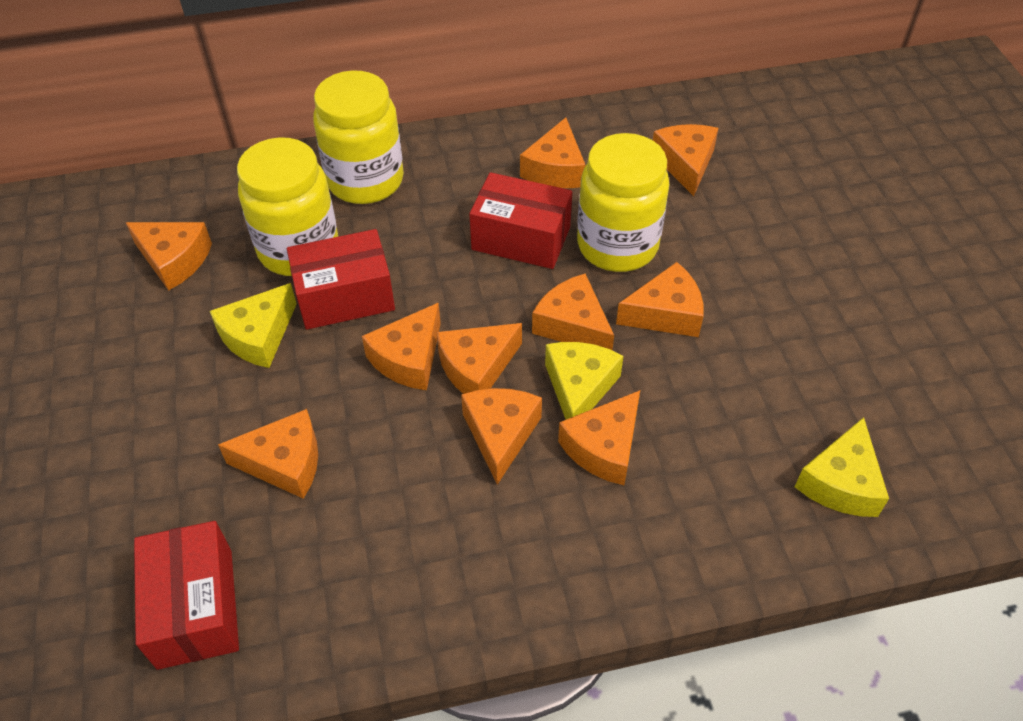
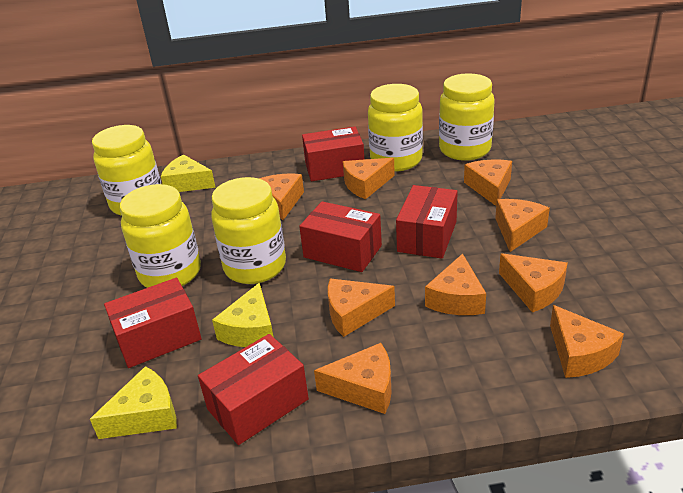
orange cheese: [125,222,212,291] [218,409,318,499] [362,302,441,390] [437,323,522,394] [461,388,542,485] [520,118,586,188] [532,274,614,350] [558,390,640,485] [616,262,704,337] [653,124,718,196] = 10 -> [259,173,304,220] [314,343,392,414] [328,279,395,337] [343,158,395,199] [425,254,486,315] [464,159,512,206] [495,199,550,252] [499,253,568,312] [550,305,624,378] = 9
red box: [134,521,239,670] [287,229,395,330] [469,172,572,269] = 3 -> [104,278,202,368] [198,334,309,445] [299,201,382,272] [302,126,365,181] [396,185,458,259] = 5
yellow jar: [237,137,338,276] [313,70,404,204] [577,133,669,272] = 3 -> [92,125,161,216] [120,184,201,288] [211,177,286,284] [368,84,423,172] [439,73,495,161] = 5

